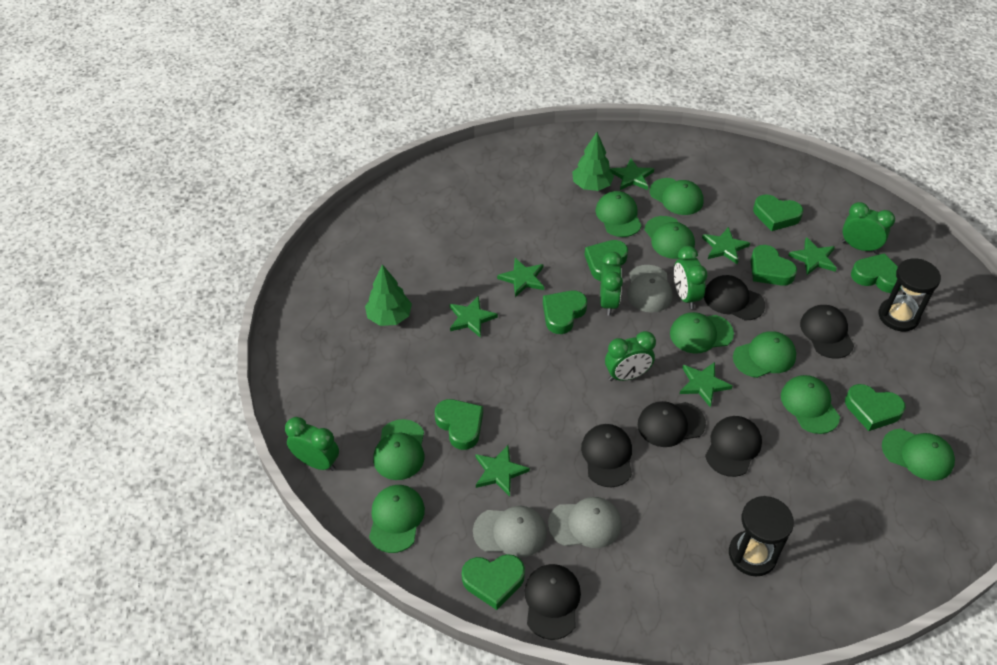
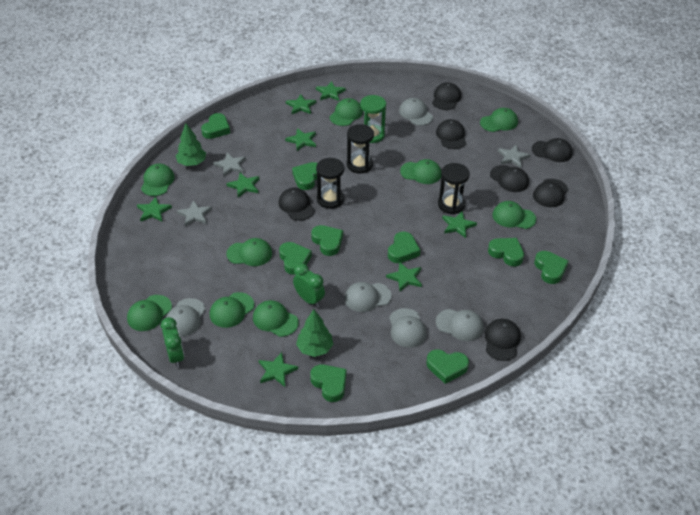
black cap: [524,564,581,640] [581,424,632,487] [638,401,706,447] [704,275,765,320] [705,416,762,477] [800,305,854,359] = 6 -> [279,188,315,221] [432,82,461,110] [436,119,466,149] [485,319,521,361] [490,165,529,192] [532,138,573,162] [533,179,568,207] = 7
black hourglass: [729,496,794,576] [879,258,941,331] = 2 -> [316,158,344,209] [347,124,374,174] [438,163,470,214] = 3
green clock: [285,417,339,471] [600,252,623,316] [605,331,656,381] [674,246,708,309] [842,202,895,253] = 5 -> [161,317,184,368] [293,263,325,307] = 2
green heart: [435,399,483,450] [462,554,525,610] [543,291,587,334] [584,240,628,281] [750,245,797,286] [753,194,803,231] [845,384,906,431] [851,253,901,293] = 8 -> [201,113,230,139] [279,242,312,275] [292,162,318,190] [310,364,347,402] [311,225,343,256] [388,231,420,263] [426,349,469,384] [488,238,524,266] [534,251,569,284] = 9
green hourglass: none = 0 -> [360,95,386,143] = 1
green star: [449,296,498,337] [475,445,530,496] [497,258,544,297] [610,158,654,190] [680,362,733,407] [702,227,750,265] [788,237,837,275] = 7 -> [137,197,172,222] [226,173,259,197] [259,352,298,387] [285,128,316,151] [286,94,316,114] [316,81,346,101] [386,262,422,291] [442,211,477,238] = 8
grey cap: [473,506,547,558] [548,497,622,548] [627,265,673,313] = 3 -> [166,298,206,337] [344,282,392,312] [389,308,427,348] [399,98,433,126] [436,309,484,341] = 5
grey star: none = 0 -> [177,200,212,226] [213,153,246,177] [498,145,530,168] = 3

